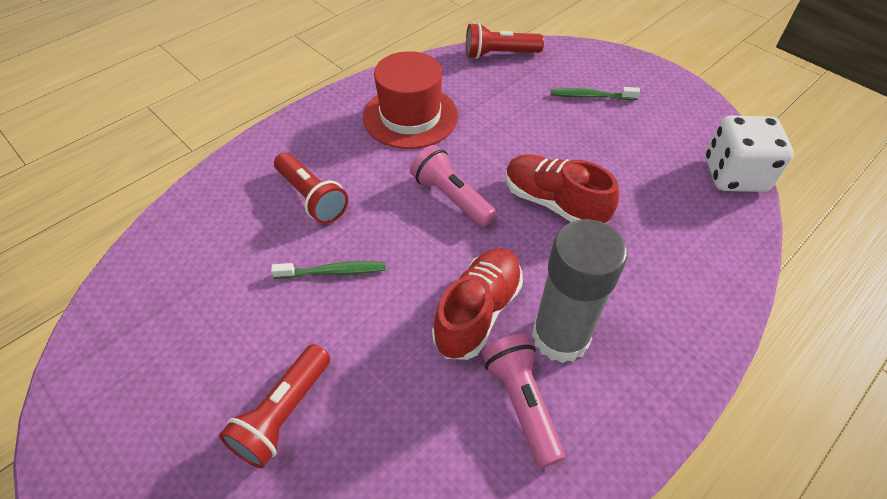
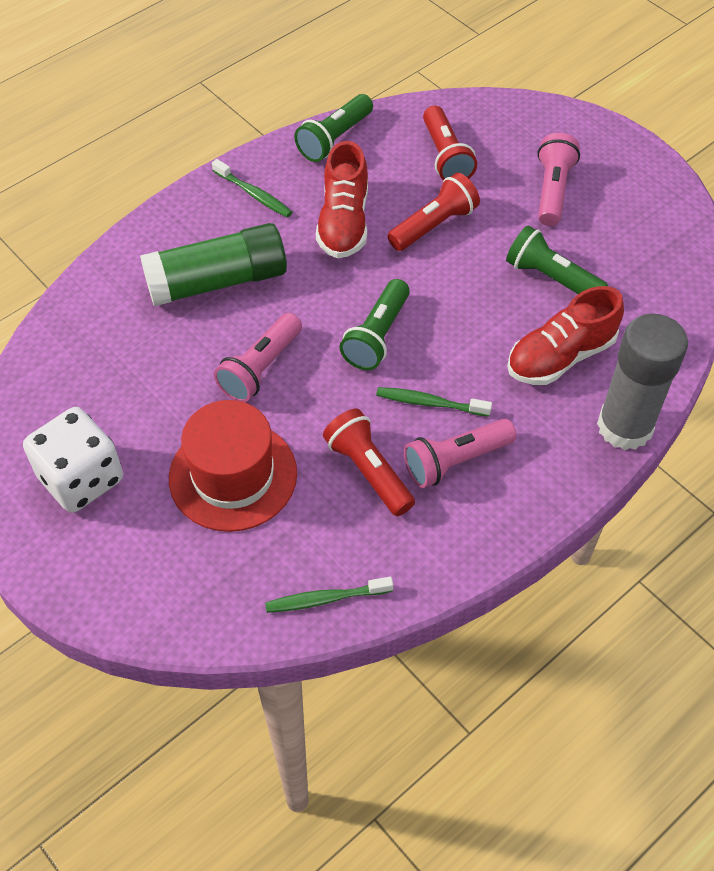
green flashlight: none = 0 -> [294,94,373,162] [339,279,410,370] [506,225,608,294] = 3
green glue stick: none = 0 -> [140,223,287,306] = 1
green toothbrush: [271,261,386,279] [551,87,640,100] = 2 -> [212,159,292,217] [265,577,393,613] [376,387,492,417] = 3
pink flashlight: [410,145,496,227] [482,334,565,468] = 2 -> [214,313,302,402] [404,419,517,488] [538,133,580,226] = 3

